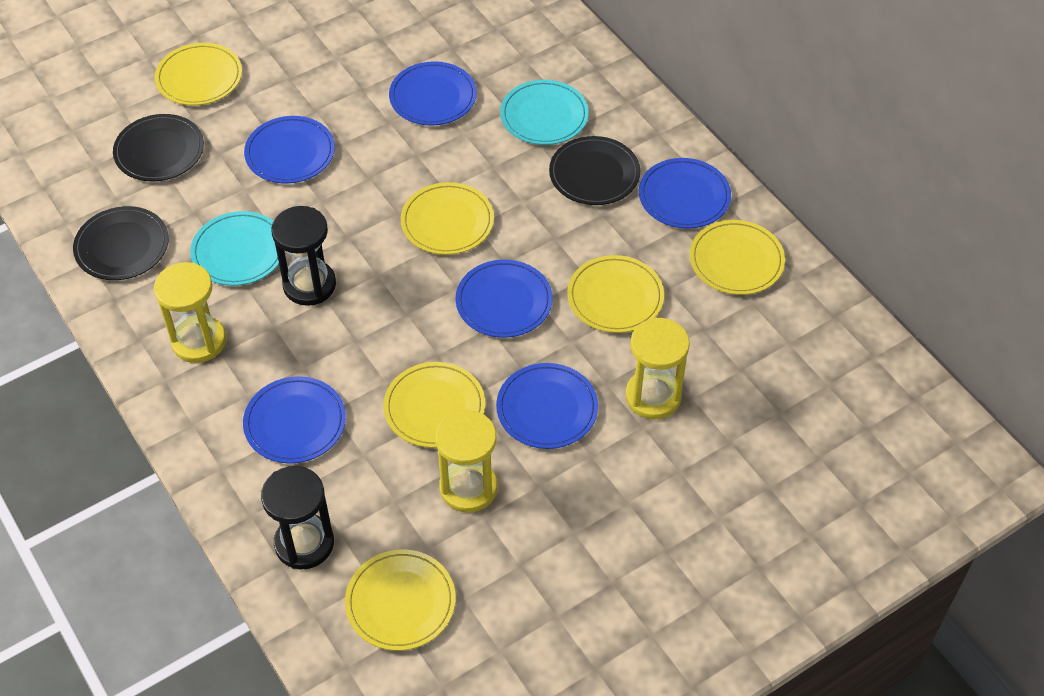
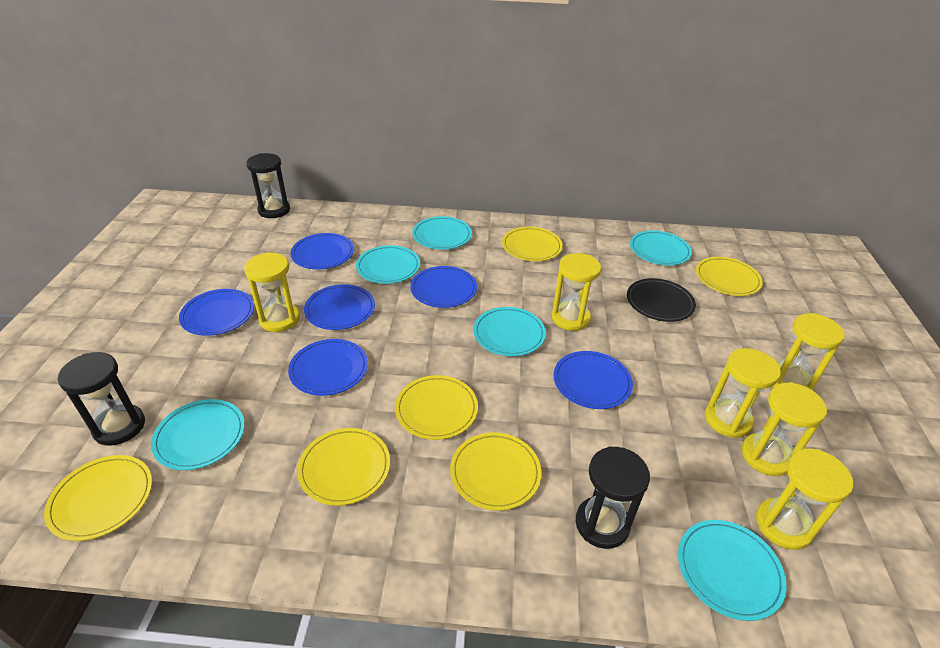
black hourglass: [261,466,334,570] [271,206,336,306] = 2 -> [58,352,145,446] [246,153,290,218] [576,446,650,549] = 3
black plate: [73,206,169,280] [113,114,204,182] [549,136,640,205] = 3 -> [627,278,696,322] = 1
turquoise plate: [190,211,279,286] [500,80,589,145] = 2 -> [151,399,245,470] [356,245,420,284] [412,216,472,250] [473,307,546,356] [630,230,692,265] [678,520,787,621] = 6
yellow hourglass: [154,262,226,363] [435,409,498,512] [626,317,690,419] = 3 -> [244,252,300,332] [552,253,601,331] [705,348,781,438] [742,382,827,476] [756,448,853,550] [772,313,845,390] = 6

